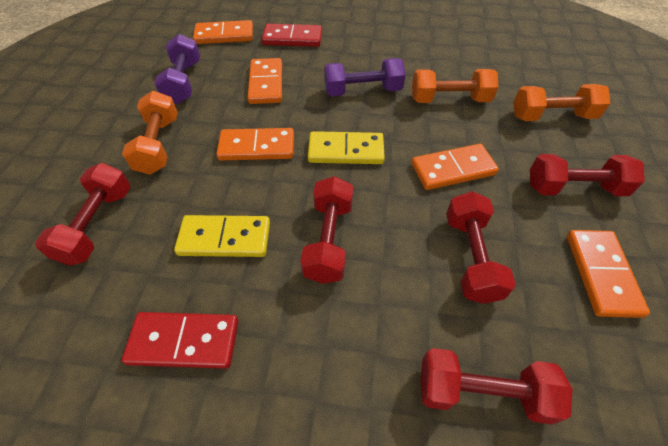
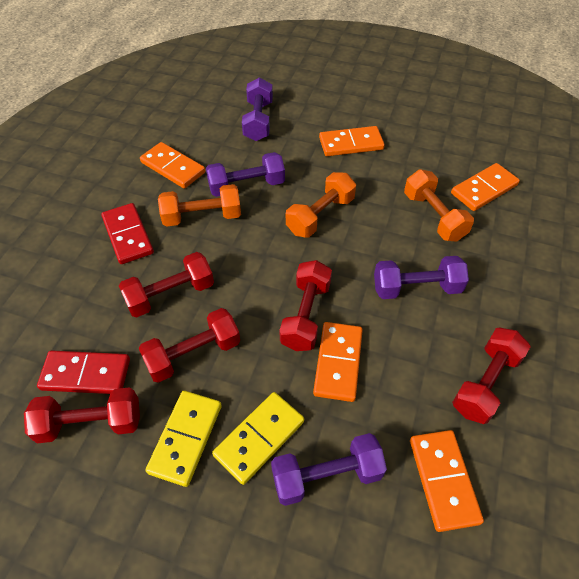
purple dumbbell: [154,34,200,104] [324,58,405,97] = 2 -> [206,152,285,197] [242,78,273,141] [271,433,387,506] [374,256,469,299] = 4

